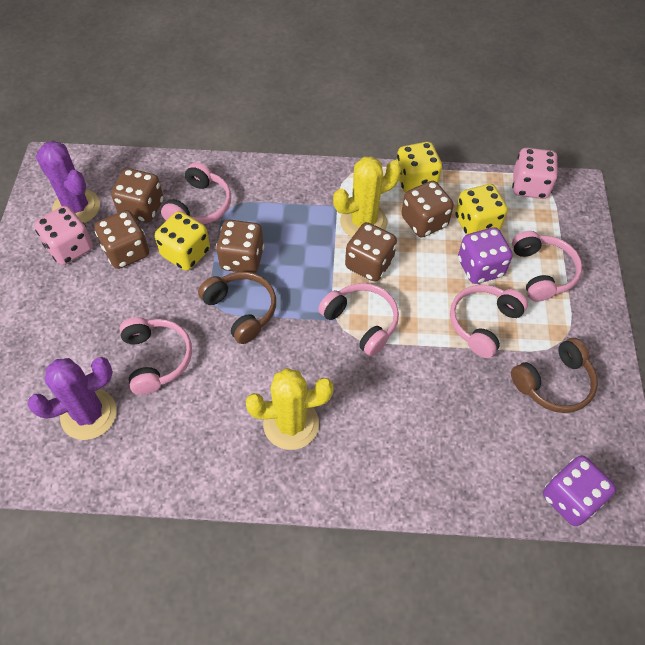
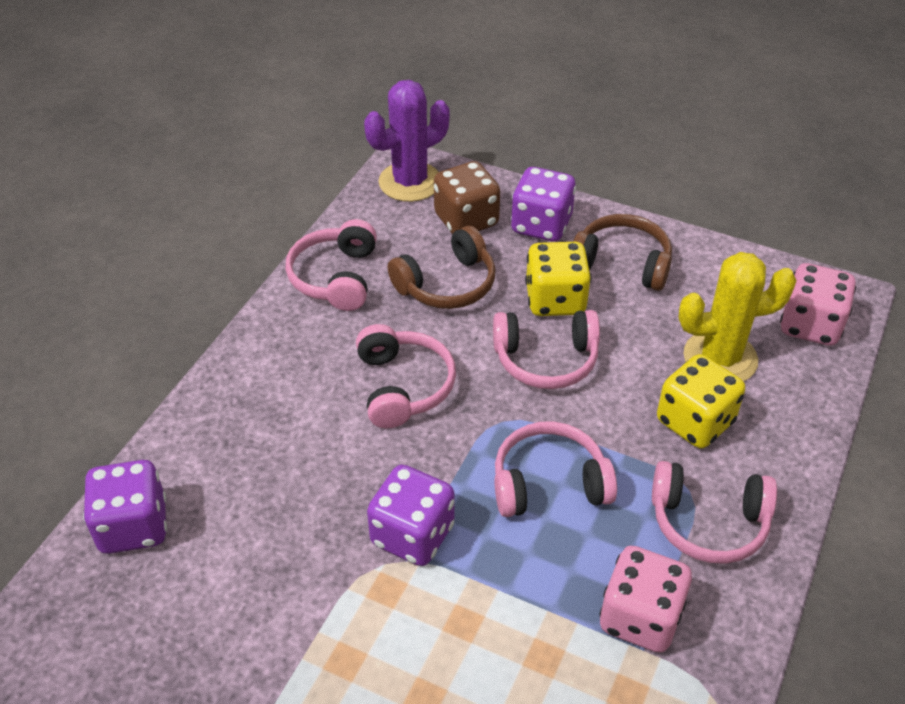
brown dice: [95,210,149,269] [111,168,163,223] [216,220,264,273] [345,222,397,282] [401,181,454,237] = 5 -> [434,161,500,234] = 1
purple cactus: [27,357,117,440] [36,141,100,223] = 2 -> [364,80,450,202] = 1
purple dice: [458,227,513,284] [543,456,616,526] = 2 -> [83,460,167,554] [367,465,455,566] [511,167,576,242] = 3
yellow cactus: [246,368,334,450] [333,156,402,237] = 2 -> [678,252,797,382] = 1
yellow dice: [155,211,210,271] [396,142,442,193] [455,184,508,235] = 3 -> [525,242,591,316] [657,354,745,448] = 2

